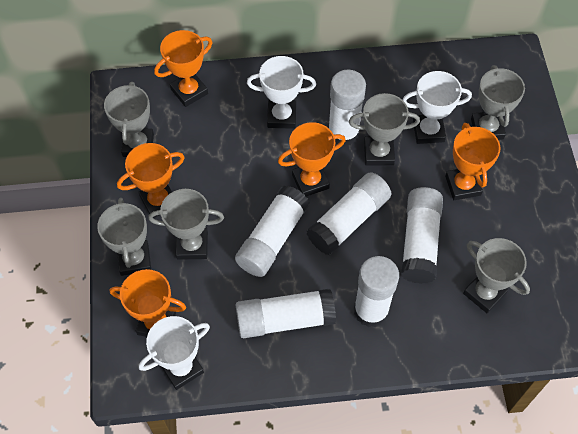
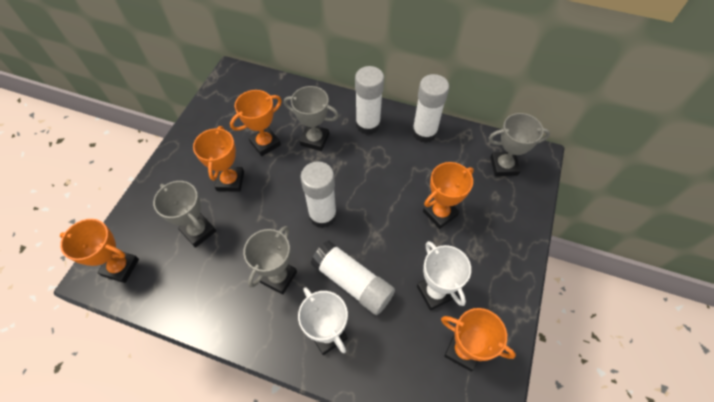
grey trophy: [97,198,151,276] [104,82,154,157] [148,189,224,260] [349,93,420,166] [463,238,530,314] [471,65,525,140] = 6 -> [153,181,216,248] [243,226,297,294] [284,86,339,151] [489,113,550,176] = 4
white glue stick: [235,186,310,277] [235,288,336,338] [306,172,391,255] [328,70,366,146] [354,256,399,327] [401,187,443,284] = 6 -> [301,161,337,228] [311,240,395,315] [355,66,384,135] [412,74,449,143] = 4
white trophy: [139,316,210,390] [247,56,316,129] [402,71,472,144] = 3 -> [298,287,348,355] [417,241,471,310] = 2

